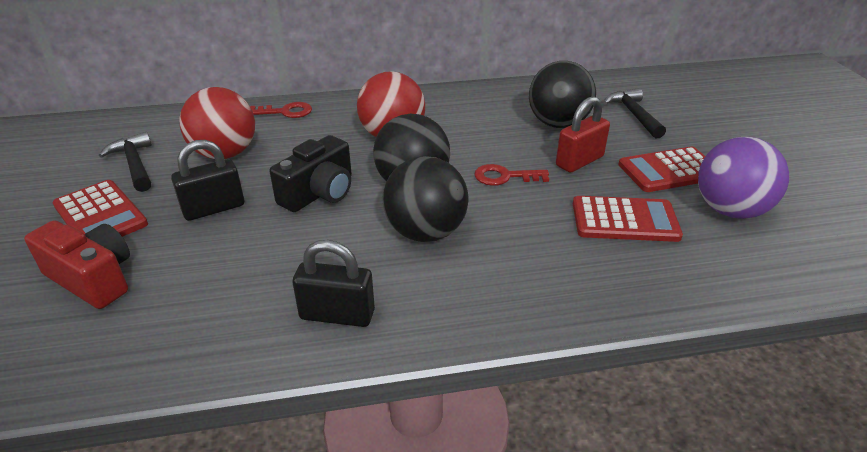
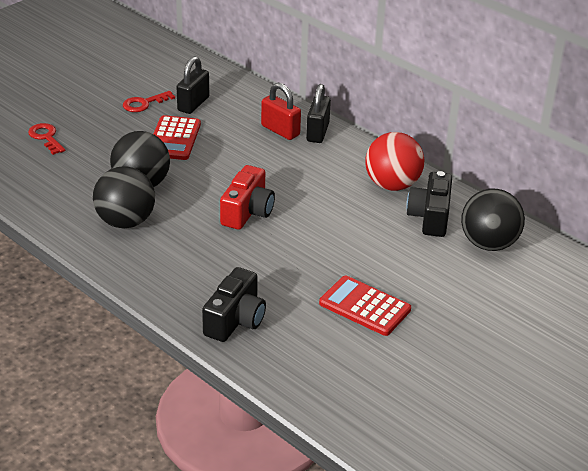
black camera: [270,135,352,212] = 1 -> [202,267,266,342] [406,171,452,237] = 2
black hammer: [99,132,152,192] [603,88,666,139] = 2 -> none = 0
purple ball: [698,137,789,219] = 1 -> none = 0
red ball: [180,87,255,159] [357,71,425,137] = 2 -> [366,132,424,191] = 1
red calculator: [52,180,148,237] [573,196,683,242] [618,147,705,192] = 3 -> [154,115,201,160] [319,276,411,336] = 2

